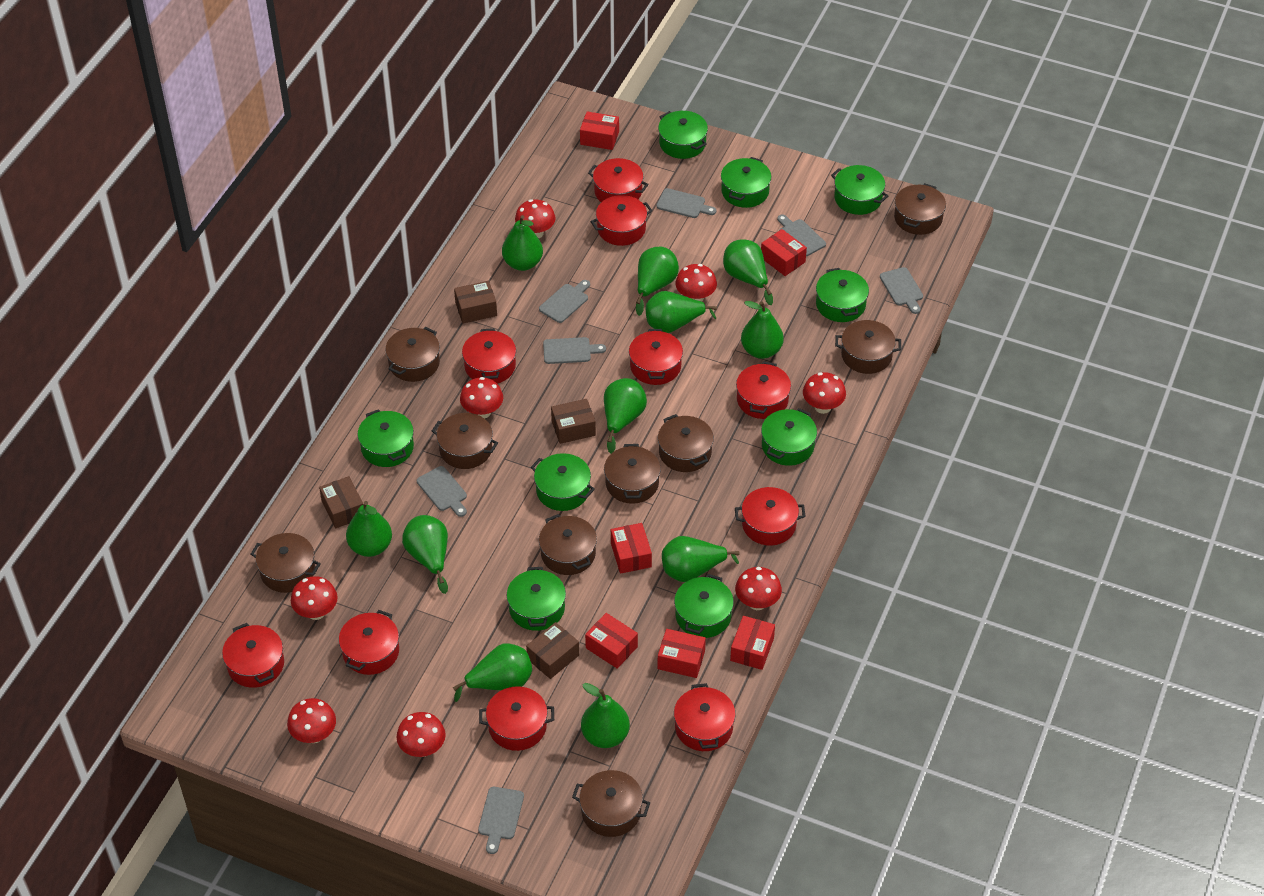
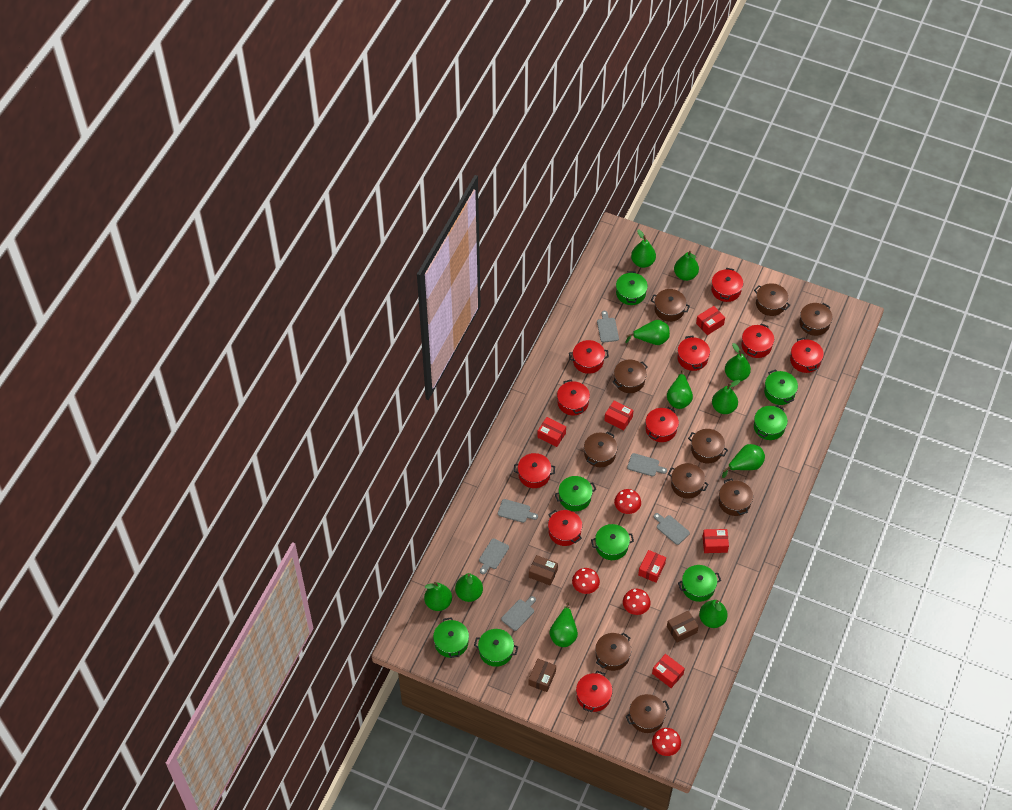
brown box: [319,476,363,529] [454,281,497,324] [526,622,579,679] [551,399,596,444] = 4 -> [528,659,556,692] [529,555,558,586] [667,611,699,643] = 3
brown pot: [251,533,321,593] [385,327,440,382] [432,413,498,469] [539,514,597,575] [572,770,650,837] [604,444,661,504] [658,414,714,472] [835,320,901,374] [894,183,946,235] = 9 -> [584,431,617,467] [595,632,631,671] [612,360,648,393] [626,694,670,733] [651,289,690,322] [668,463,709,499] [688,429,728,463] [719,478,753,516] [754,283,790,316] [799,303,833,336] = 10
green pot: [358,409,414,467] [507,567,566,631] [531,453,595,511] [658,111,708,159] [674,574,734,638] [721,157,771,208] [761,408,817,466] [816,268,869,322] [831,165,888,215] = 9 -> [433,617,469,658] [474,629,518,667] [555,476,596,511] [591,524,634,560] [616,271,648,305] [678,565,721,602] [754,405,788,440] [764,369,798,405] = 8
grey cutting board: [417,466,467,517] [478,787,524,854] [539,280,590,323] [543,337,606,364] [656,188,716,218] [777,215,826,256] [880,267,923,314] = 7 -> [479,538,509,574] [498,499,538,523] [501,596,536,631] [597,311,619,343] [627,453,667,476] [654,513,690,545] = 6
red mushroom: [287,698,336,743] [291,576,338,620] [396,712,446,757] [460,377,503,419] [515,199,555,238] [676,264,717,301] [735,567,782,610] [803,372,846,414] = 8 -> [572,568,600,594] [614,489,641,514] [623,589,651,615] [652,728,681,756] = 4

